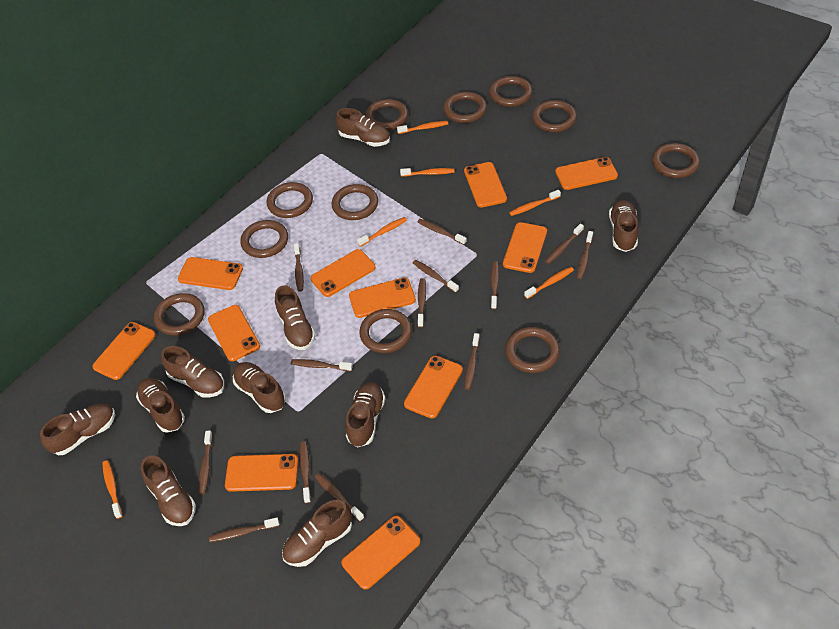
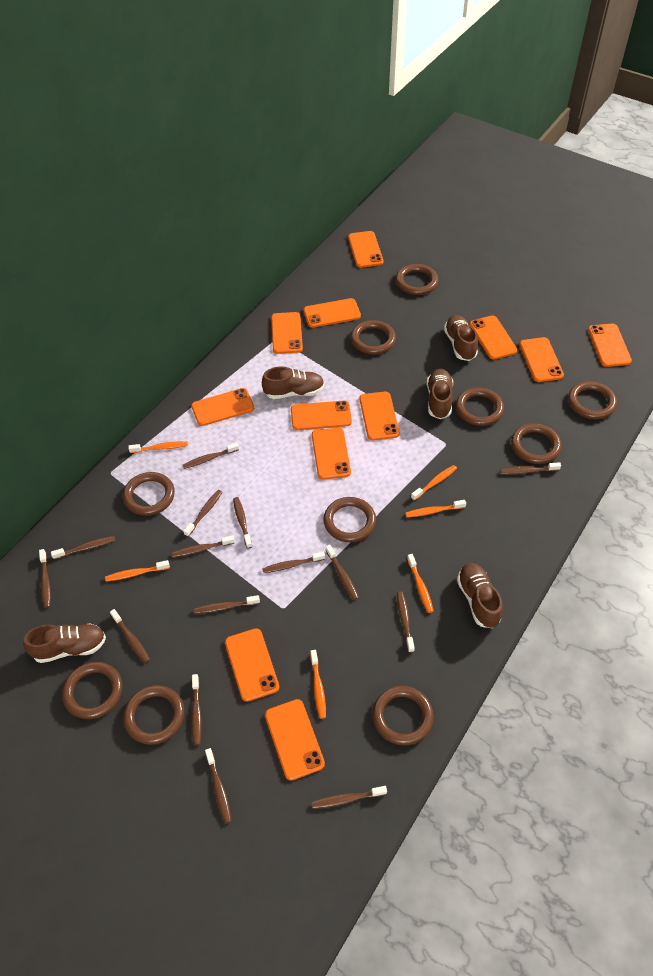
brown ring: [154,293,204,335] [240,220,288,258] [266,182,313,218] [331,184,378,220] [359,309,412,353] [365,99,408,130] [443,92,487,123] [489,76,532,107] [505,327,560,373] [532,100,577,132] [652,143,700,178] = 11 -> [62,662,123,719] [123,472,175,516] [123,685,185,745] [323,497,376,542] [351,320,396,355] [372,686,434,745] [396,264,438,295] [456,388,504,426] [511,423,562,464] [568,381,617,419] = 10
brown shoe: [40,404,115,455] [136,378,185,433] [141,455,196,526] [161,346,224,398] [233,362,286,413] [275,285,316,350] [282,500,352,567] [335,108,390,147] [345,382,385,448] [609,200,638,252] = 10 -> [23,623,106,663] [262,366,325,399] [427,369,453,419] [444,315,478,361] [457,563,503,628] = 5
brown toothbrush: [199,431,213,494] [209,517,279,542] [291,359,353,371] [294,243,304,292] [299,441,311,503] [315,473,364,522] [413,260,459,293] [418,219,467,245] [418,278,426,328] [465,333,480,390] [491,261,499,310] [545,224,584,264] [577,231,593,279] = 13 -> [39,549,51,608] [51,536,115,559] [110,609,150,663] [172,535,235,557] [183,442,239,469] [183,490,223,537] [191,674,202,745] [194,595,260,614] [205,748,232,824] [233,497,252,549] [262,551,325,573] [312,786,387,809] [326,545,359,600] [397,591,415,653] [500,462,561,474] = 15
orange phone: [92,322,156,380] [178,257,243,290] [208,305,260,361] [225,454,298,492] [311,249,376,297] [341,516,420,590] [349,277,416,318] [404,356,463,419] [464,162,507,208] [503,222,547,273] [555,157,618,190] = 11 -> [191,388,254,426] [225,628,279,702] [265,699,325,781] [271,312,303,354] [291,401,352,430] [304,298,361,328] [312,428,351,480] [348,231,383,268] [360,392,399,441] [470,315,517,360] [519,337,564,382] [588,324,632,367] = 12

